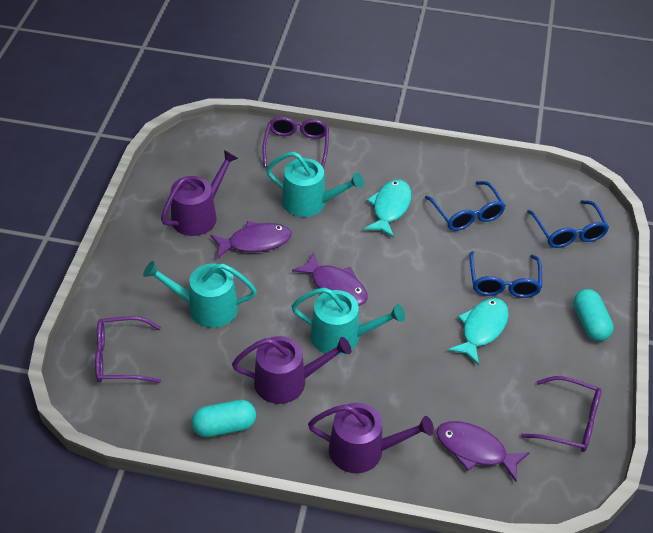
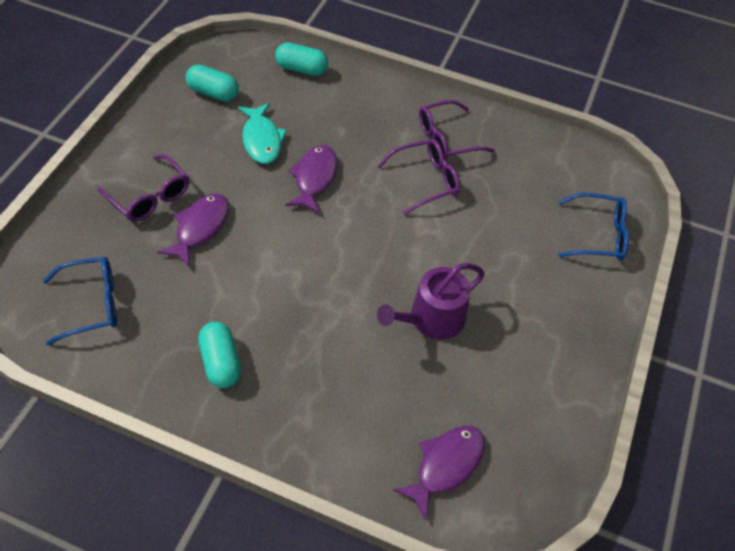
blue glasses: [425,181,506,231] [469,251,542,298] [527,200,609,248] = 3 -> [43,257,117,345] [558,193,629,260] = 2
purple watering can: [161,150,238,236] [232,336,351,404] [308,403,434,473] = 3 -> [377,263,485,339] = 1
turquoise capsule: [192,400,256,437] [573,289,614,341] = 2 -> [186,64,239,101] [198,322,241,388] [275,43,328,76] = 3
turquoise fish: [364,179,411,238] [448,298,509,365] = 2 -> [238,103,287,164] = 1
turquoise watering can: [143,261,257,328] [266,152,364,217] [291,287,405,355] = 3 -> none = 0

